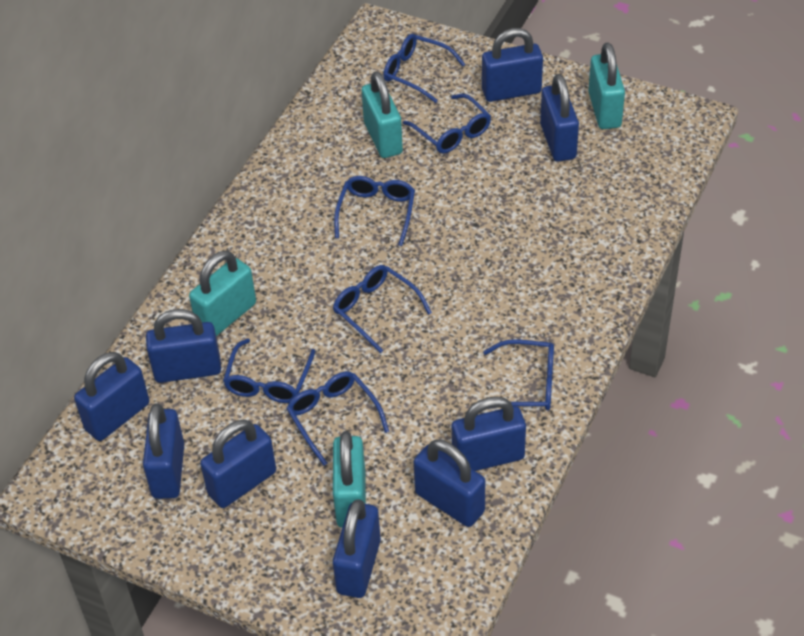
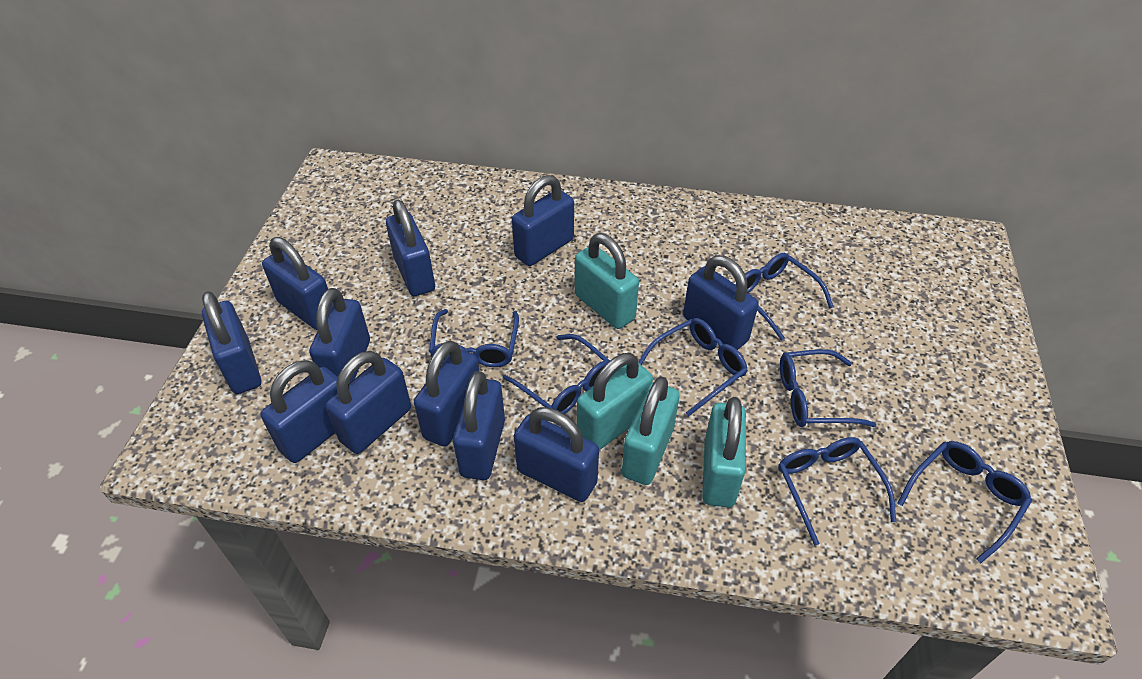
blue padlock: [74,352,149,441] [143,403,184,499] [146,309,221,383] [200,420,276,508] [333,499,381,598] [413,439,485,527] [452,396,526,471] [482,28,543,102] [540,74,579,162] = 9 -> [202,291,261,394] [261,360,338,463] [262,237,328,330] [309,288,370,382] [326,351,411,454] [386,200,435,296] [414,340,479,447] [453,371,505,480] [512,175,574,266] [514,407,599,502] [683,255,759,350] = 11

